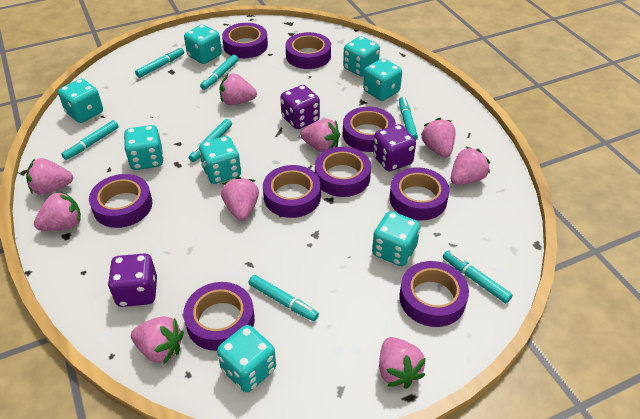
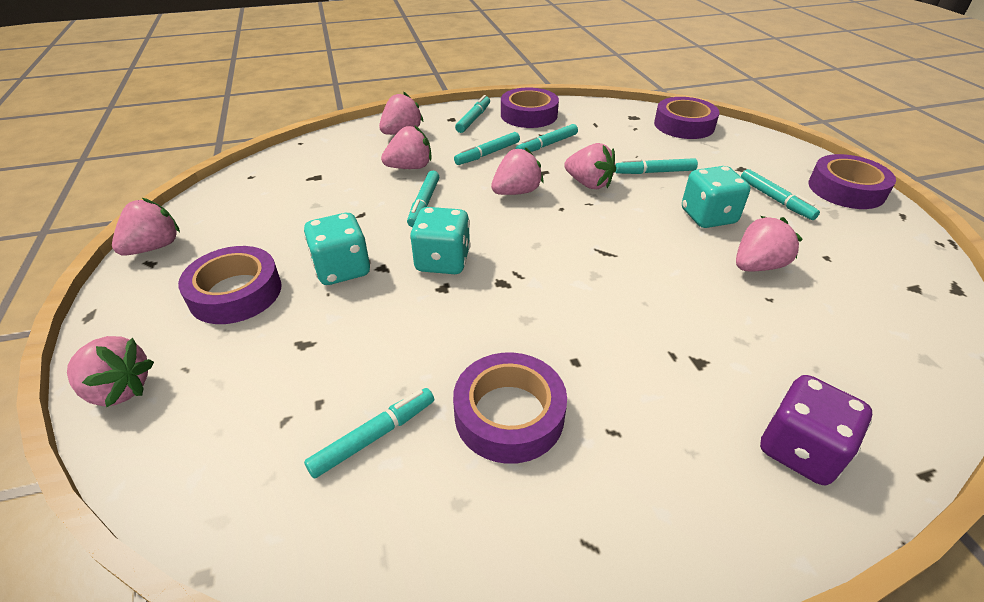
pink strawberry: [26,158,73,195] [34,191,81,231] [131,316,184,364] [219,73,257,105] [221,177,259,221] [301,118,340,152] [379,337,426,389] [421,118,456,158] [451,147,490,185] = 9 -> [67,336,154,407] [112,198,180,256] [379,92,424,135] [381,125,432,169] [491,147,544,195] [564,143,616,189] [736,216,803,271] = 7
purple dice: [108,253,157,307] [280,85,320,129] [373,124,416,171] = 3 -> [760,375,872,485] = 1
purple tape: [89,174,152,228] [183,282,255,351] [222,23,268,58] [263,165,321,218] [285,32,331,69] [315,147,371,197] [343,107,396,152] [389,167,449,221] [399,261,469,327] = 9 -> [178,246,282,324] [453,352,567,464] [501,87,559,128] [654,97,719,139] [809,154,896,209] = 5
turquoise dice: [58,79,103,123] [124,125,164,170] [184,24,222,64] [199,136,241,184] [217,325,276,392] [343,36,380,77] [363,58,402,101] [372,211,420,266] = 8 -> [304,213,370,285] [410,207,471,274] [682,166,750,228] = 3

